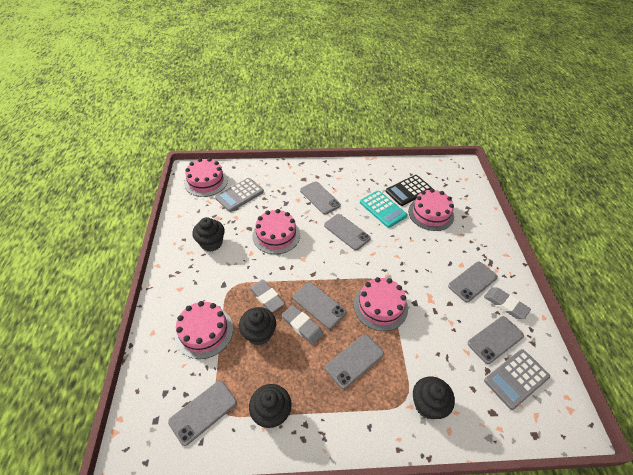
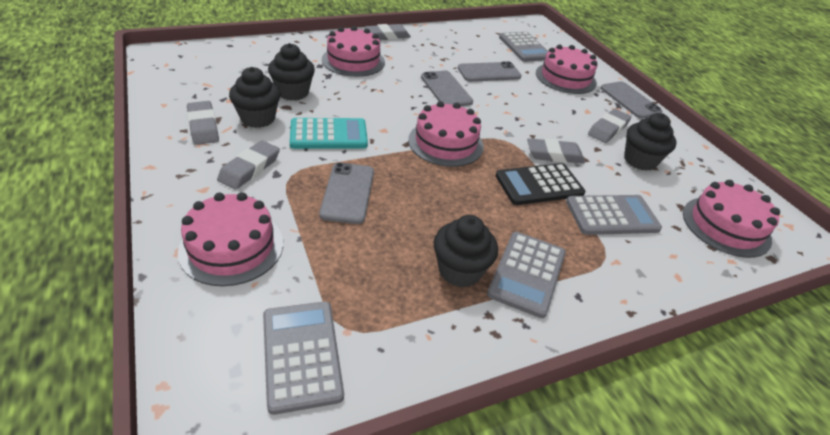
grey calculator: [215,178,264,212] [484,349,550,410] = 2 -> [263,301,344,415] [487,232,566,318] [499,32,548,62] [566,195,662,235] = 4
grey eraser: [249,280,285,312] [282,305,323,345] [484,287,531,319] = 3 -> [187,101,219,145] [217,140,280,190] [365,24,411,40] [527,138,585,164] [588,109,632,143] = 5
grey phone: [168,381,237,446] [293,282,346,329] [300,182,341,215] [324,214,371,250] [325,334,384,389] [448,262,498,302] [468,316,524,364] = 7 -> [319,163,374,224] [421,71,473,106] [458,61,522,82] [600,81,663,119] = 4

